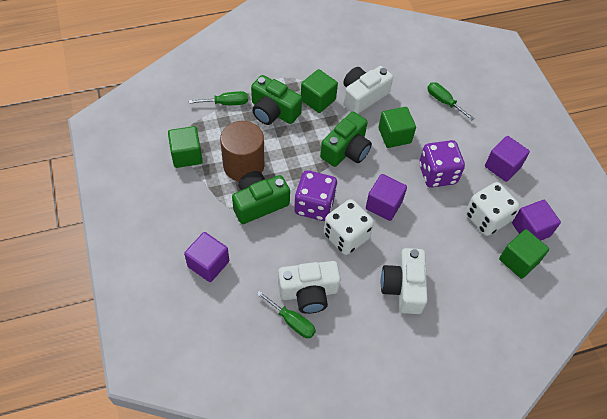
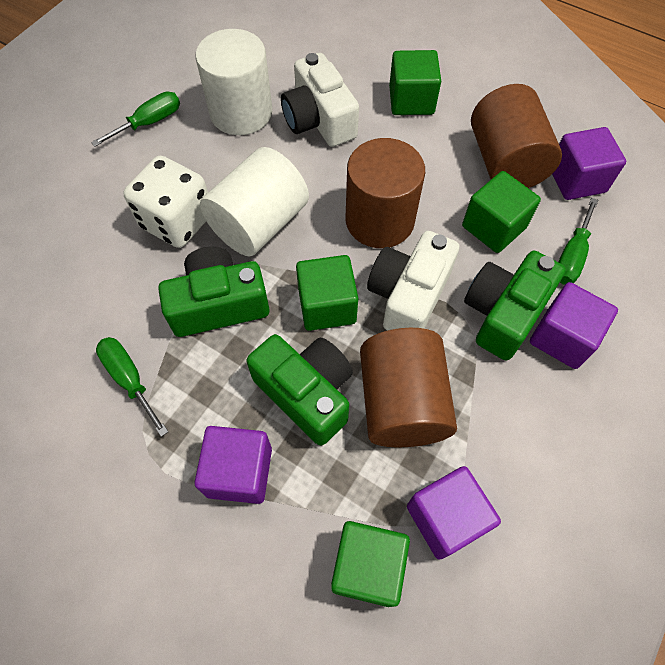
brown cylinder: [220,121,264,182] = 1 -> [345,138,425,248] [360,328,457,447] [471,84,562,188] = 3
purple dice: [294,170,337,221] [419,140,465,188] = 2 -> none = 0
white camera: [278,261,340,314] [343,66,393,114] [381,248,428,314] = 3 -> [281,53,359,147] [367,231,459,331] = 2
white cylinder: none = 0 -> [196,29,272,135] [200,147,309,257] = 2
white dice: [324,199,374,255] [465,182,519,236] = 2 -> [123,156,208,248] = 1

